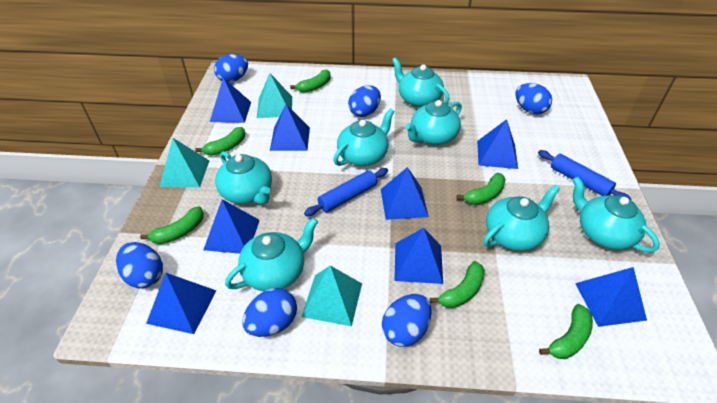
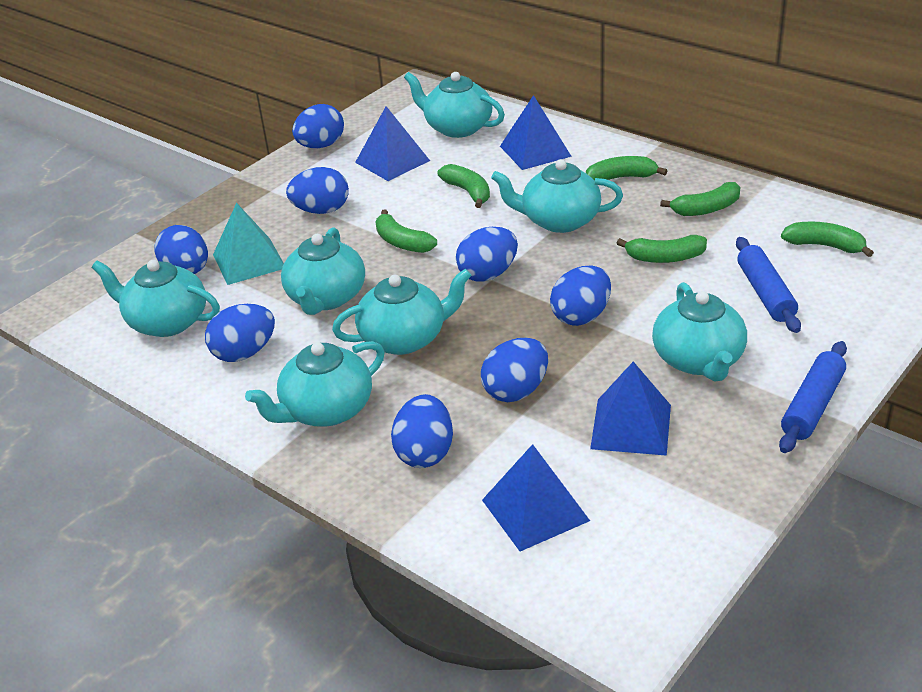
blue egg: [116,242,163,288] [214,54,248,83] [242,288,297,337] [348,85,381,117] [382,294,432,347] [515,83,552,114] = 6 -> [154,225,208,274] [205,304,275,362] [286,167,349,214] [292,104,344,149] [391,394,453,468] [456,227,518,282] [481,338,548,402] [550,266,611,326] = 8
blue pyramid: [146,273,216,334] [203,199,260,254] [210,78,251,123] [270,104,310,151] [381,167,429,220] [394,228,443,284] [477,119,518,169] [575,267,647,327] = 8 -> [355,106,430,181] [482,444,590,551] [500,95,572,170] [590,361,671,456] = 4
turquoise pyramid: [159,138,209,188] [257,73,292,118] [301,265,362,326] = 3 -> [213,202,284,285] = 1

